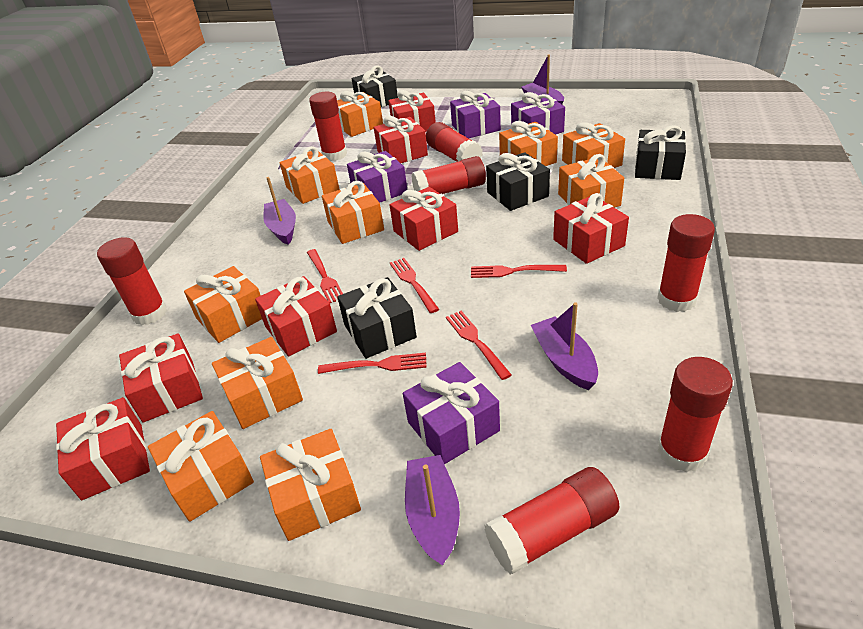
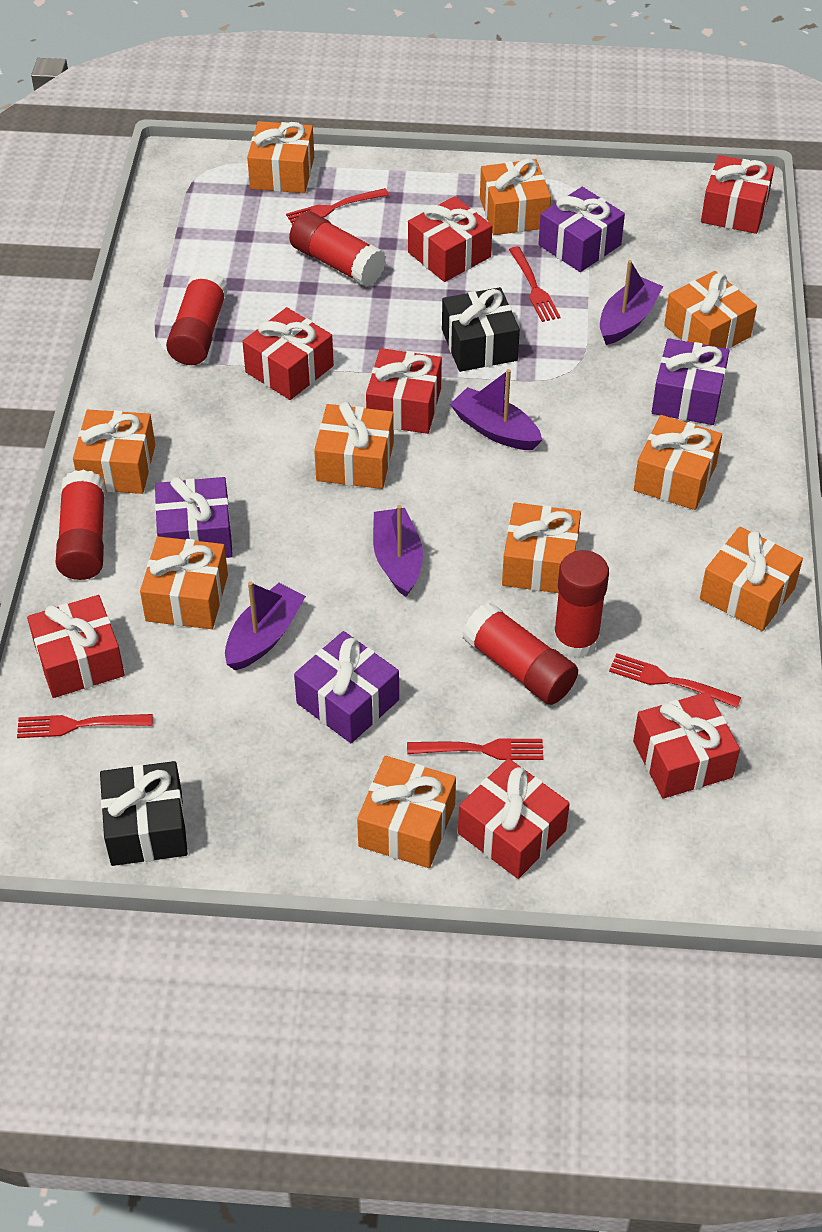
black gift: [337,277,417,359] [351,65,398,107] [486,152,550,211] [635,125,686,180] = 4 -> [100,761,188,866] [442,287,520,372] = 2
red glue stick: [97,237,167,325] [309,92,347,161] [412,156,486,194] [426,122,483,162] [484,467,620,574] [657,214,715,312] [658,357,733,472] = 7 -> [56,470,106,580] [166,269,228,365] [289,212,386,287] [462,602,578,705] [553,550,609,658] = 5

